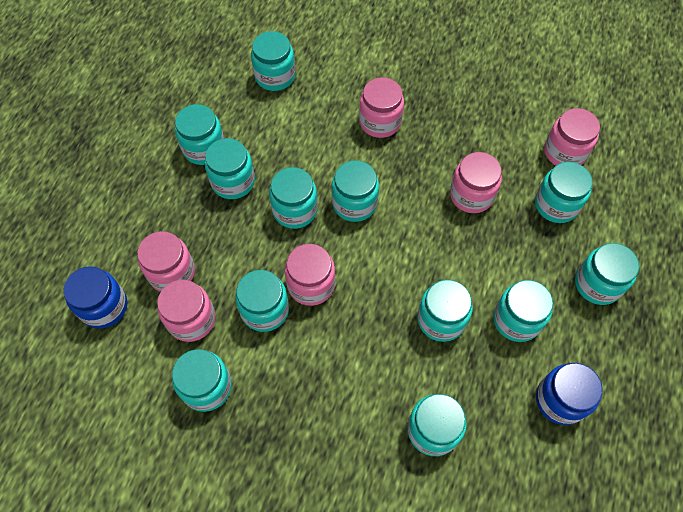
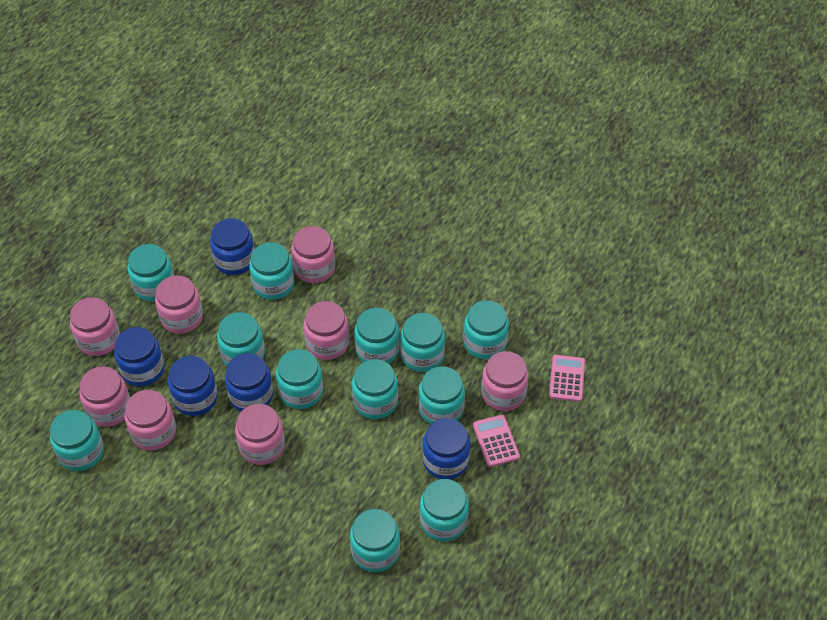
blue jar: [64,266,127,329] [536,363,603,425] = 2 -> [114,327,164,387] [168,356,218,416] [210,218,254,275] [225,353,273,412] [422,418,470,479] = 5
pink calculator: none = 0 -> [473,415,520,467] [549,355,585,402] = 2
pink jar: [137,231,195,292] [157,280,215,342] [284,244,335,306] [359,77,404,138] [450,152,502,213] [544,108,600,166] = 6 -> [70,297,120,356] [79,366,130,427] [125,390,176,451] [155,275,203,334] [235,404,285,465] [291,226,335,283] [304,301,349,360] [482,351,528,411] = 8

